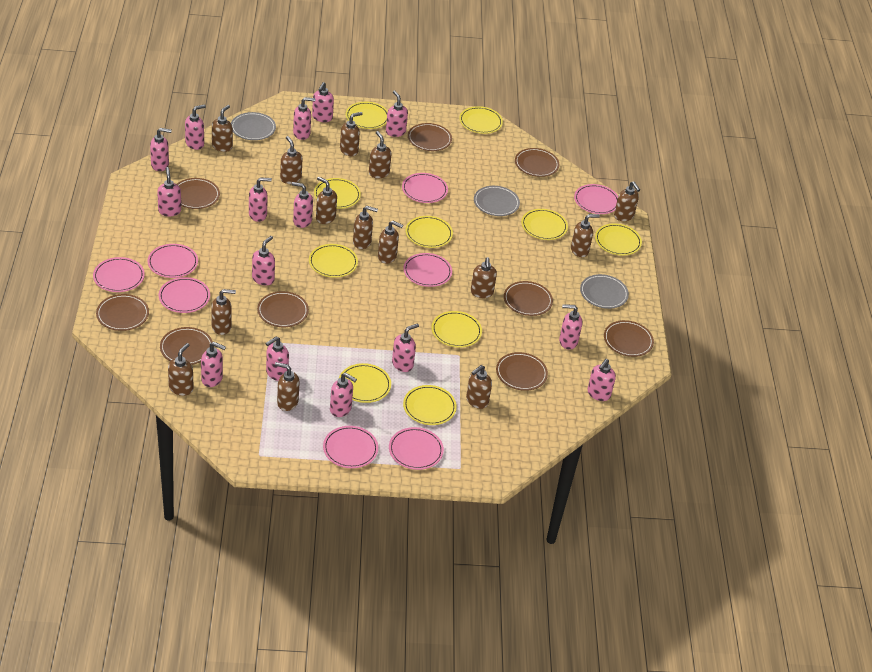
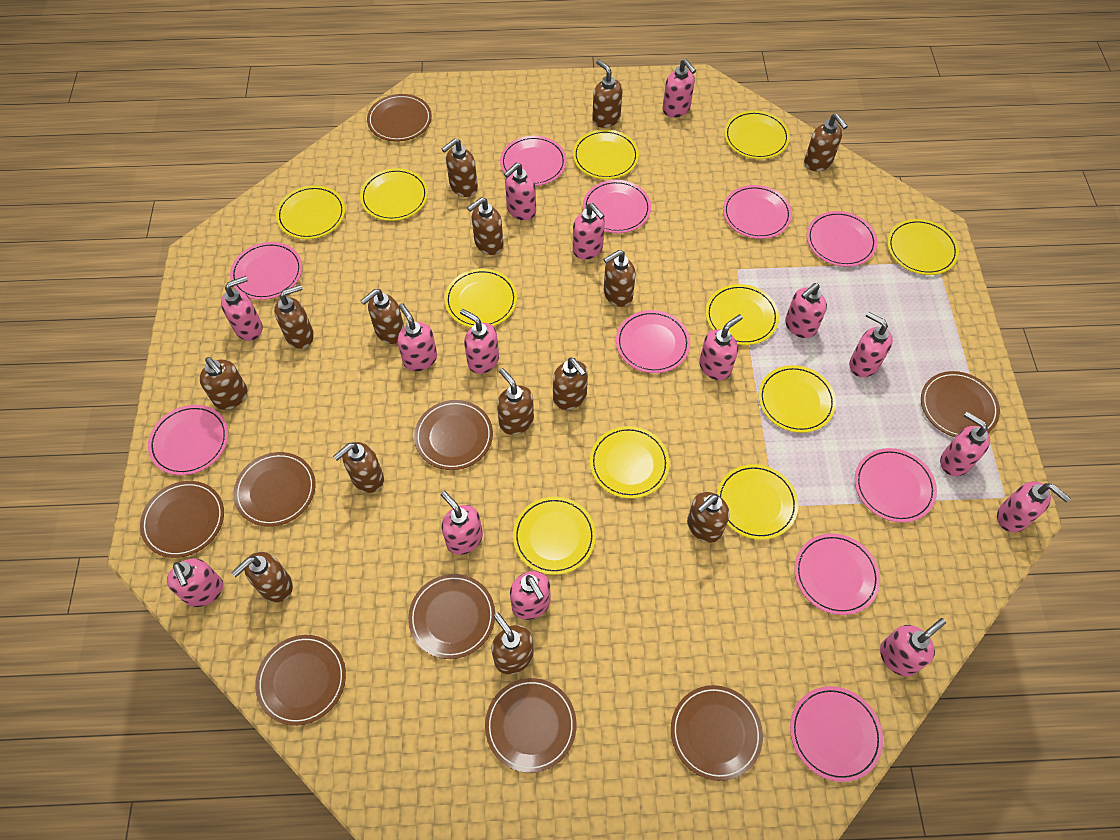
grey plate: [231,112,276,140] [474,186,520,216] [580,274,629,309] = 3 -> none = 0
pink plate: [93,257,145,292] [148,244,198,278] [159,277,210,313] [323,426,378,468] [389,427,444,470] [402,173,448,203] [403,253,452,287] [574,184,618,214] = 8 -> [148,405,228,475] [230,242,302,300] [500,136,567,186] [583,180,651,233] [616,310,690,373] [723,185,792,239] [790,686,883,782] [794,533,880,615] [807,211,877,267] [855,448,937,523] = 10
yellow plate: [309,244,358,278] [314,178,361,209] [339,363,391,403] [346,102,388,129] [403,385,457,425] [405,216,453,248] [431,311,482,348] [459,106,503,134] [521,209,568,240] [595,223,642,255] = 10 -> [276,185,345,239] [360,168,428,221] [445,269,517,328] [513,496,596,575] [573,129,639,179] [590,426,670,499] [705,284,779,345] [717,464,798,540] [724,110,790,159] [758,365,836,433] [887,219,959,275] = 11

